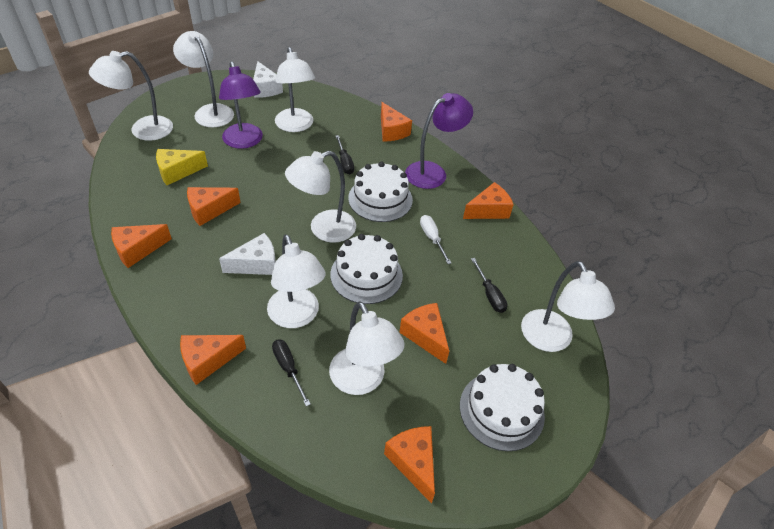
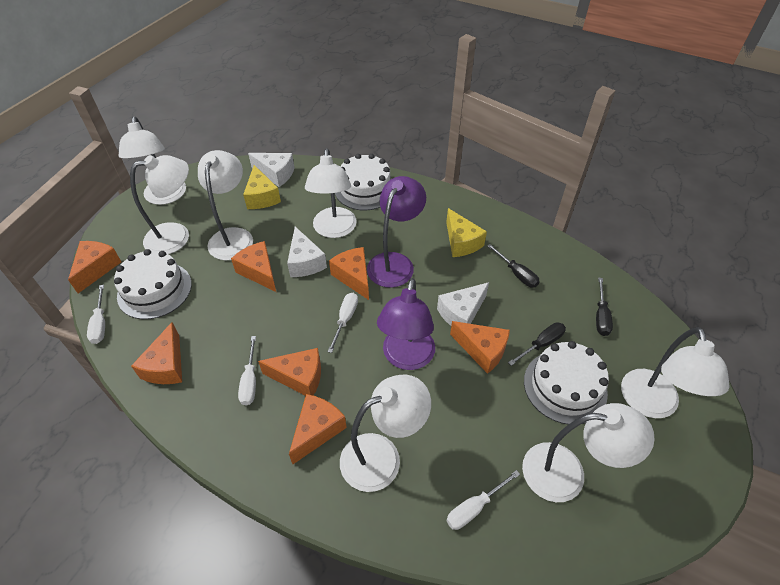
white cheese: [219,233,276,275] [253,61,283,98] = 2 -> [248,153,295,187] [287,227,327,277] [437,282,489,326] = 3
white screwdriver: [420,215,451,264] = 1 -> [87,285,105,344] [238,336,256,405] [328,293,358,353] [447,470,520,530] = 4
yellow cheese: [156,149,208,185] = 1 -> [243,165,281,209] [446,208,487,257] = 2

